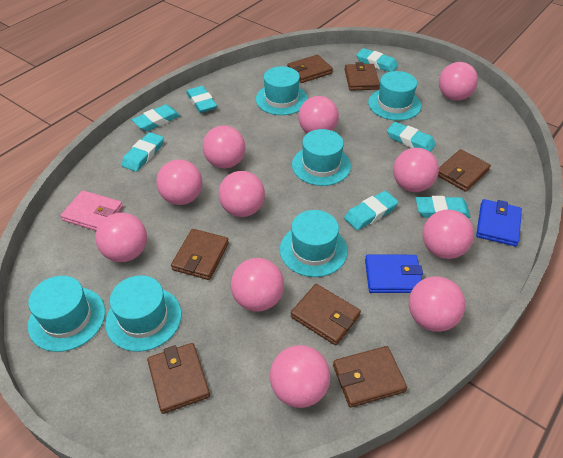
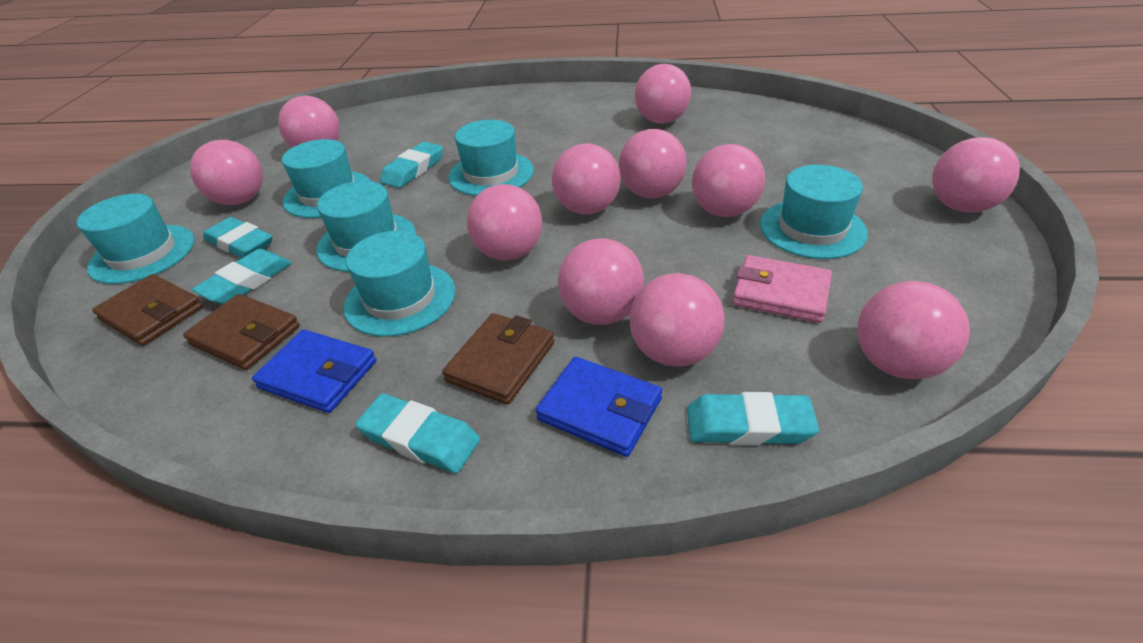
brown wallet: [147,343,210,414] [171,229,229,280] [287,55,333,83] [291,284,361,345] [333,346,407,408] [344,62,380,91] [438,149,491,192] = 7 -> [92,274,203,346] [183,294,300,370] [442,313,554,405] = 3
turquoise eraser: [122,132,164,172] [132,104,181,131] [186,86,217,113] [344,191,398,230] [356,48,398,72] [387,122,436,152] [415,196,471,218] = 7 -> [192,249,292,304] [203,217,273,258] [355,393,480,473] [380,142,443,188] [687,392,819,445] = 5

